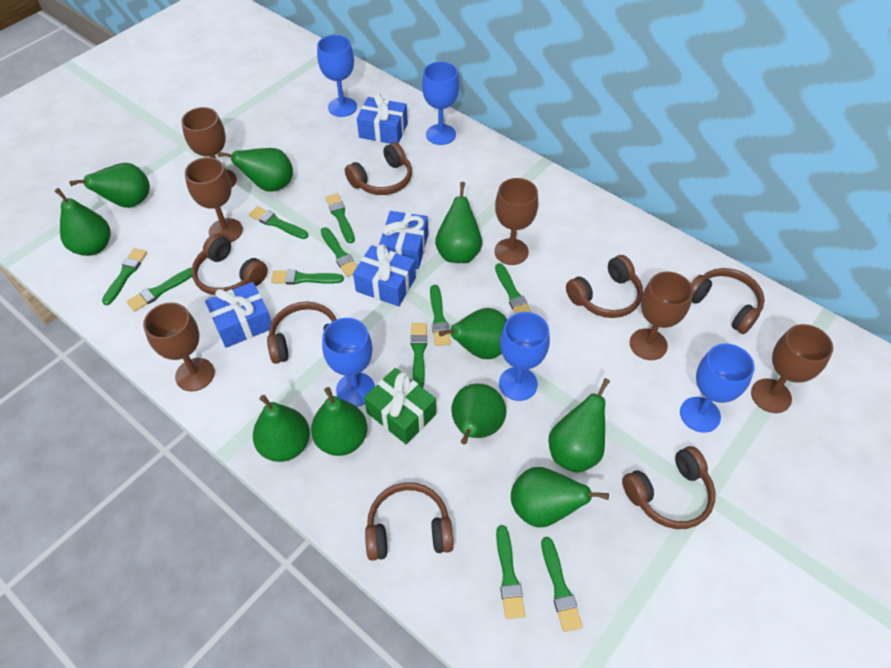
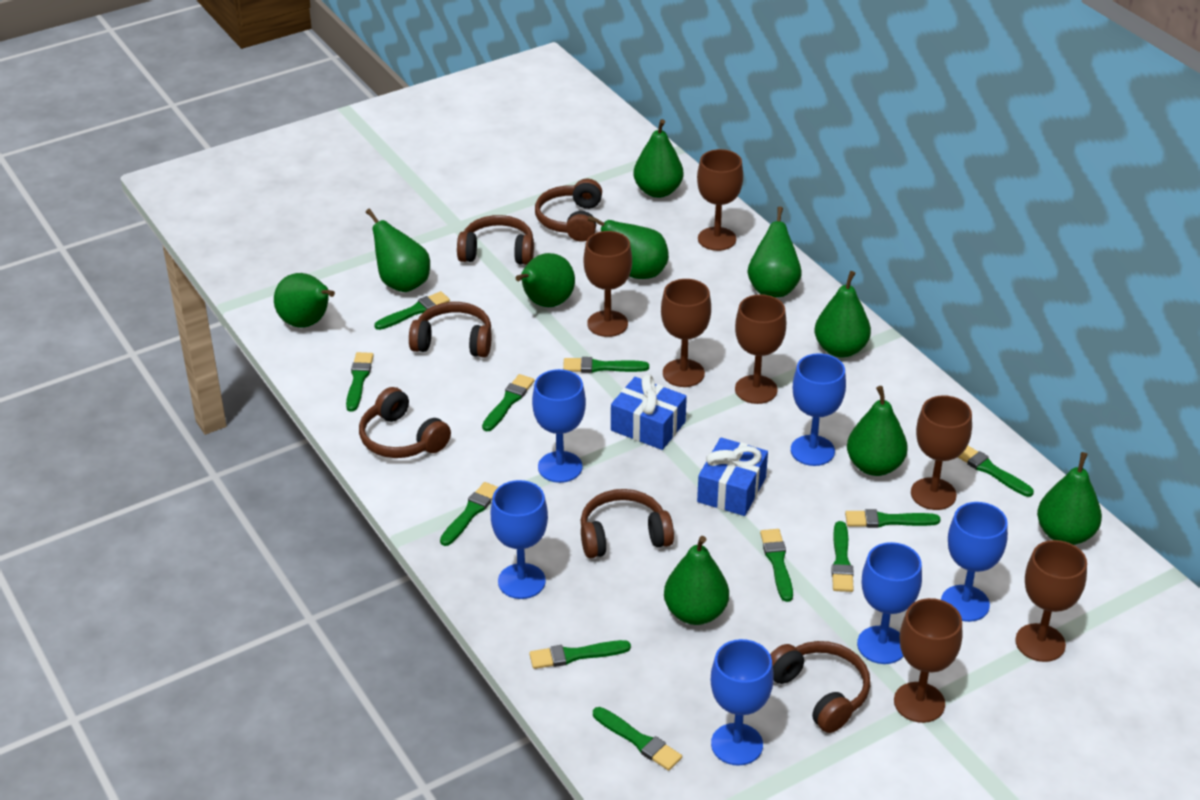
blue gift: [205,282,271,348] [353,244,416,306] [357,93,408,144] [379,211,428,269] = 4 -> [611,374,687,450] [697,438,768,516] = 2
blue goblet: [317,35,357,117] [322,318,375,407] [422,62,459,145] [499,312,550,401] [680,344,755,433] = 5 -> [491,480,548,599] [532,369,586,483] [711,639,774,766] [791,353,846,466] [857,542,922,664] [941,502,1008,622] = 6
brown goblet: [143,302,215,391] [181,107,237,188] [185,157,243,243] [494,178,538,265] [630,272,693,360] [751,324,833,413] = 6 -> [584,231,632,337] [661,279,711,387] [697,149,743,251] [735,294,787,404] [894,598,962,723] [911,395,972,510] [1015,540,1087,662] = 7
brown headphones: [191,234,268,295] [267,302,337,364] [345,142,412,195] [365,482,454,561] [566,255,643,318] [622,446,716,529] [691,268,765,334] = 7 -> [359,387,451,458] [409,302,492,358] [457,215,534,265] [535,179,602,242] [580,489,674,558] [770,641,870,733] = 6
green gift: [364,368,436,444] = 1 -> none = 0

